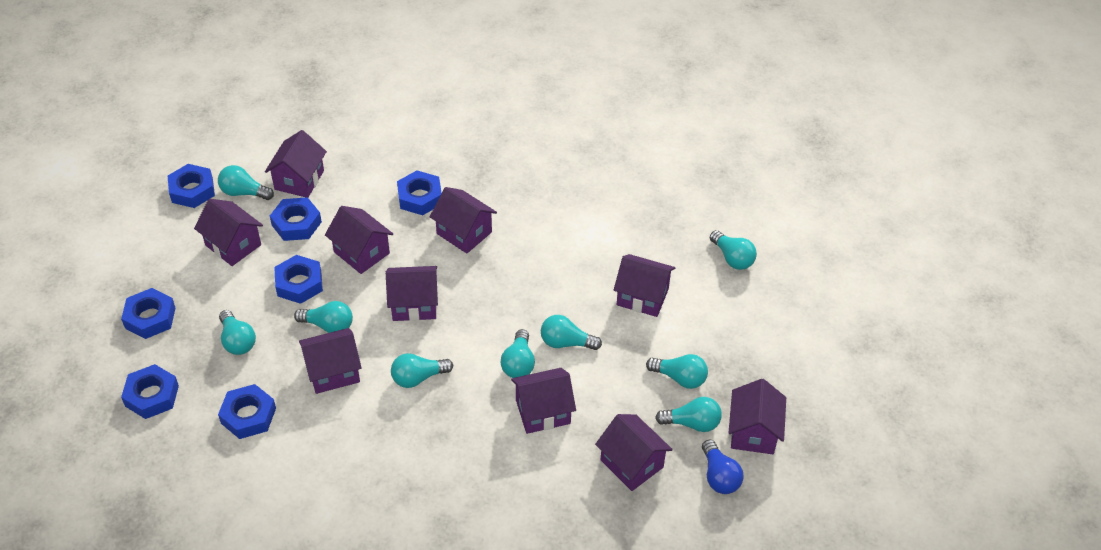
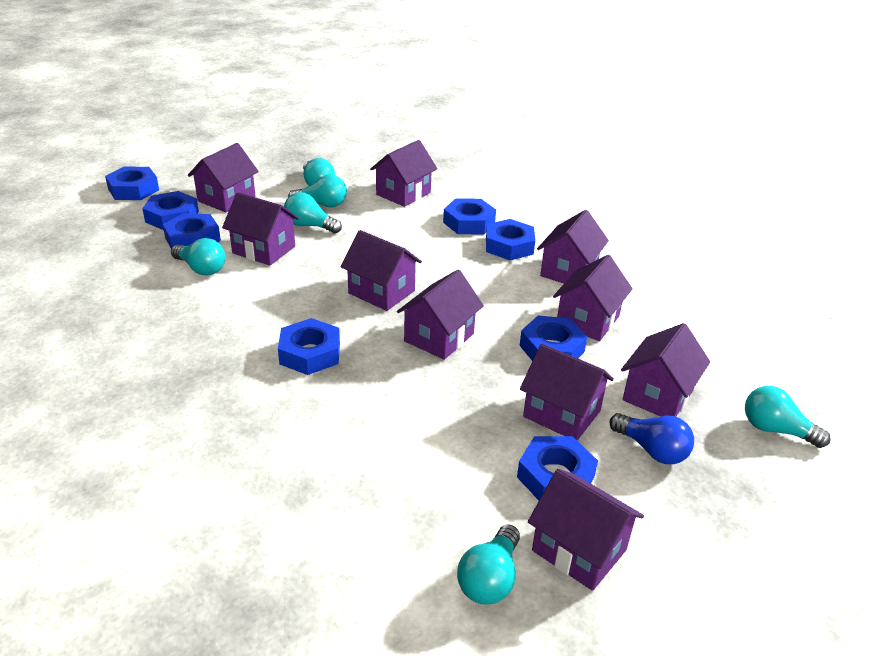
blue nut: [121,288,175,339] [121,364,179,419] [168,164,215,208] [218,384,276,439] [270,197,322,241] [274,255,323,304] [397,170,442,215] = 7 -> [105,166,159,200] [142,191,199,230] [163,213,221,249] [278,318,340,375] [443,198,496,234] [486,219,535,260] [517,436,598,500] [520,315,587,361] = 8
turquoise light bulb: [218,165,274,200] [219,310,256,355] [294,301,353,333] [391,353,453,388] [501,329,535,378] [541,315,602,350] [646,354,708,389] [655,397,722,432] [710,230,757,270] = 9 -> [171,238,225,276] [284,192,342,233] [288,175,347,207] [303,158,335,186] [457,524,520,604] [745,386,831,448] = 6

